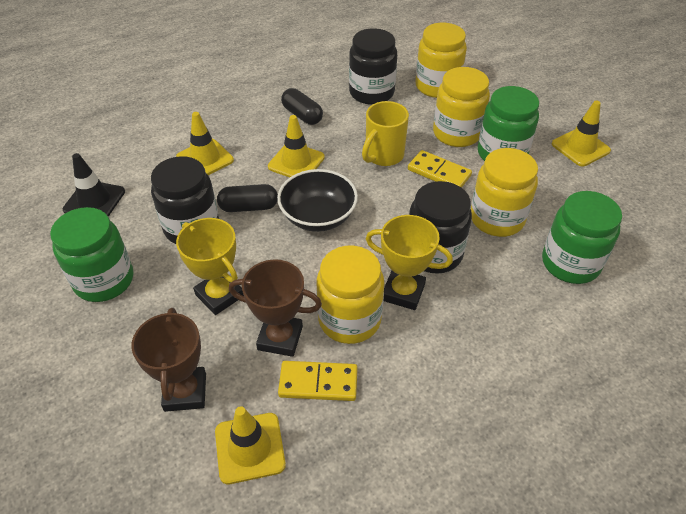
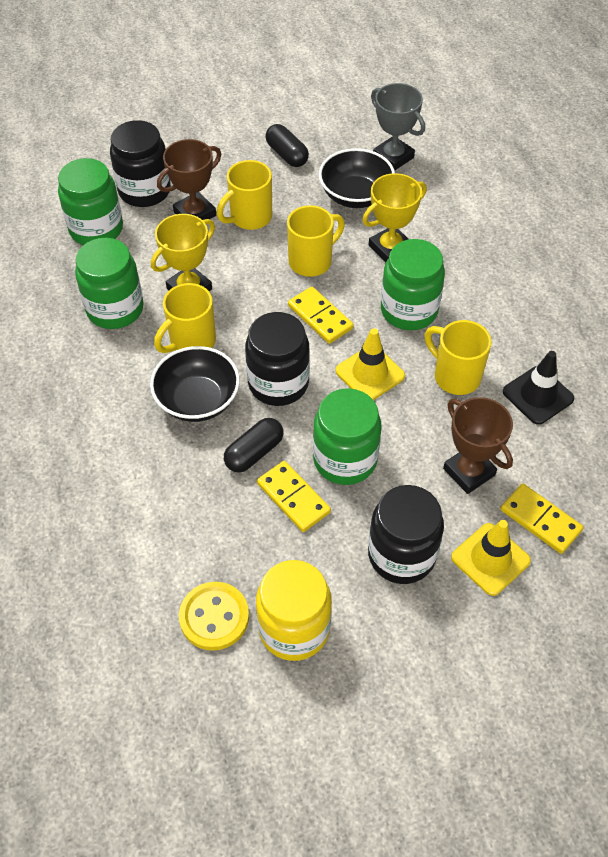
black bowl: [277,169,358,232] = 1 -> [150,346,240,422] [319,148,395,208] = 2
green jar: [50,207,133,302] [478,86,539,161] [542,191,622,284] = 3 -> [58,158,123,245] [75,238,144,329] [313,388,381,485] [381,239,445,330] = 4
grey trophy: none = 0 -> [371,83,425,170] = 1
yellow button: none = 0 -> [179,582,249,651] = 1
yellow domino: [278,361,358,401] [408,150,472,188] = 2 -> [257,461,331,532] [288,287,354,344] [501,483,584,554] = 3
yellow jar: [316,246,384,344] [415,23,467,98] [433,67,490,147] [471,148,538,237] = 4 -> [256,560,332,661] = 1
yellow mug: [362,101,409,166] = 1 -> [154,283,216,353] [217,160,272,230] [287,205,345,277] [425,320,492,395] = 4
yellow traffic cone: [176,112,234,175] [215,406,286,484] [268,115,325,178] [552,101,611,166] = 4 -> [336,328,405,400] [451,520,531,596] = 2

